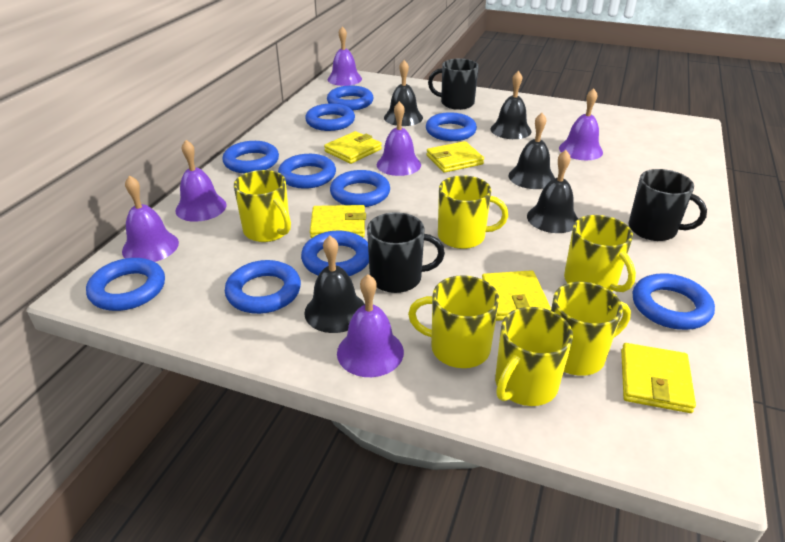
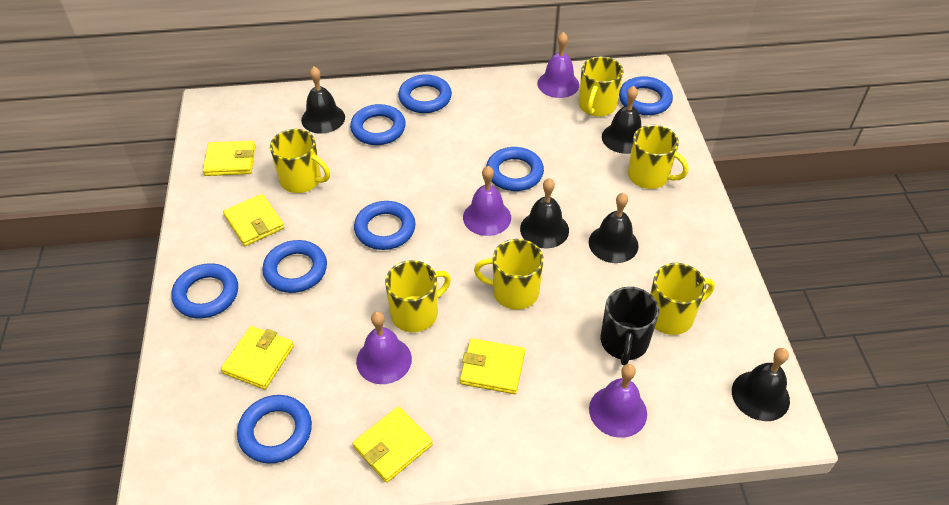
black mug: [367,212,445,293] [428,58,479,110] [628,169,707,241] = 3 -> [600,287,659,366] = 1
blue ring: [86,258,165,311] [222,141,279,173] [225,260,301,314] [278,154,336,189] [301,230,369,276] [305,103,355,131] [327,86,374,110] [330,170,390,207] [426,112,477,141] [633,273,715,330] = 10 -> [171,263,238,318] [237,395,312,464] [262,240,327,293] [350,104,406,145] [354,201,415,250] [398,74,452,113] [486,147,544,191] [619,76,673,115] = 8
purple bell: [122,175,179,262] [175,140,227,222] [328,26,362,86] [337,274,404,377] [377,101,421,176] [559,88,603,160] = 6 -> [356,311,412,384] [463,166,511,236] [537,32,579,98] [589,364,647,438] = 4

